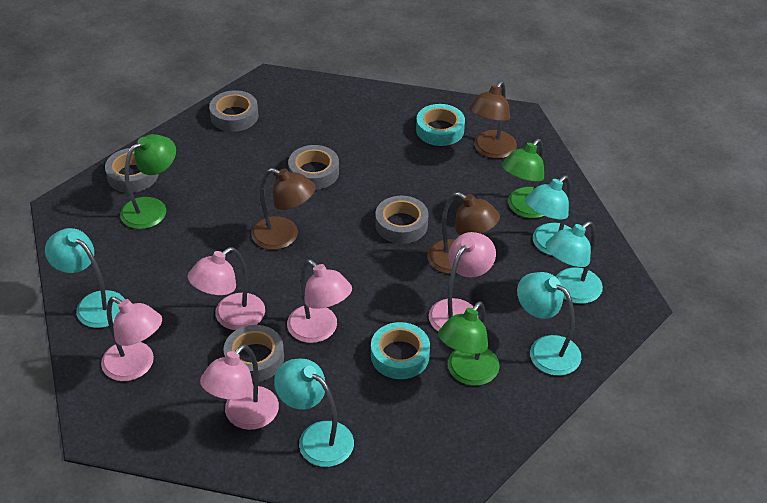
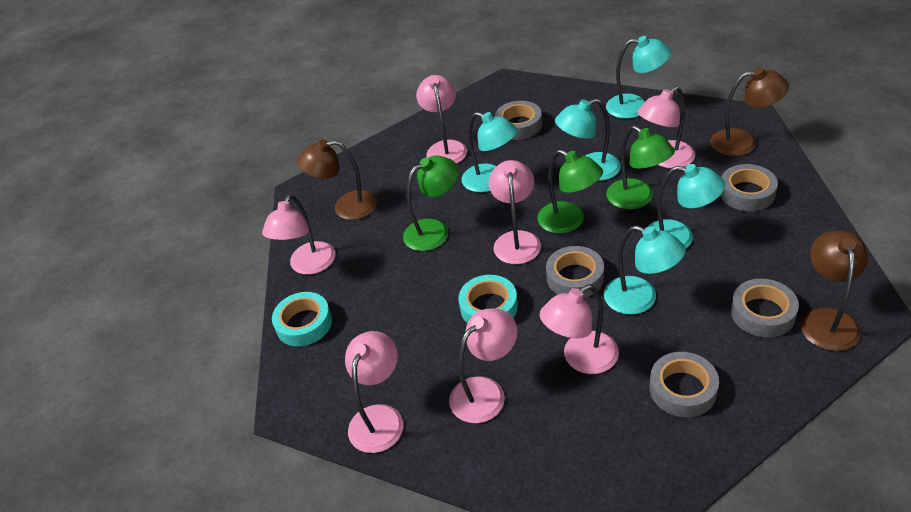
pink lamp: [101,297,162,381] [188,247,265,330] [200,344,279,430] [287,259,352,343] [429,232,496,332] = 5 -> [262,194,335,275] [345,331,403,453] [416,75,467,164] [449,309,518,423] [489,160,541,264] [540,284,619,374] [637,86,695,169] = 7

